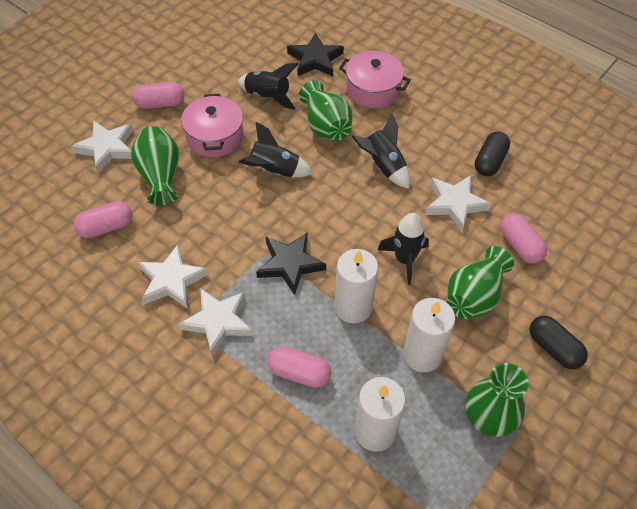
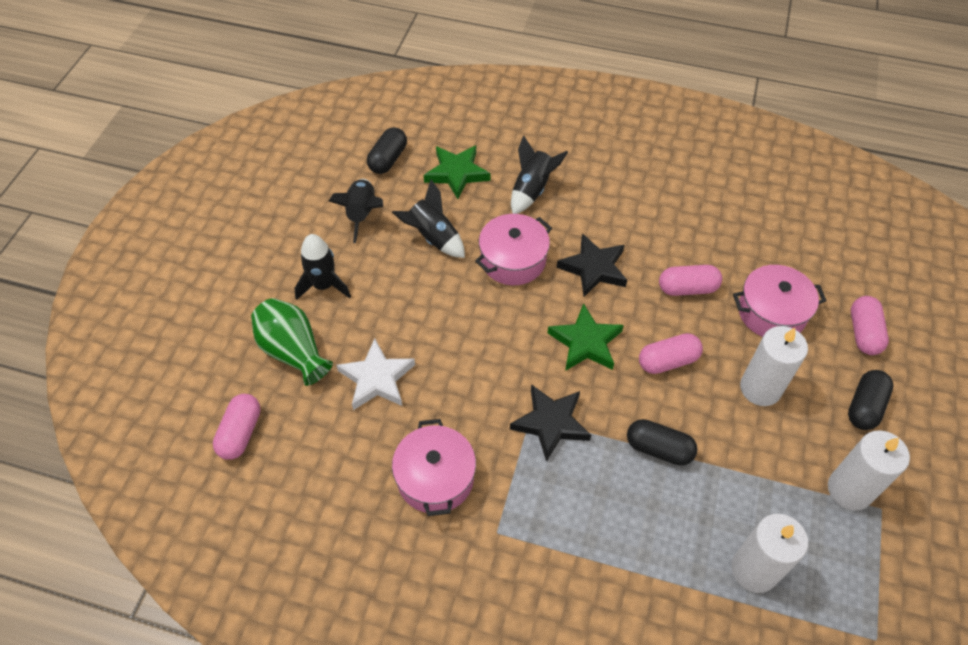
black capsule: [475,132,510,176] [529,316,588,369] = 2 -> [367,127,407,174] [627,419,697,466] [848,370,893,430] = 3
green star: none = 0 -> [424,145,490,199] [548,303,624,371] = 2
green vase: [131,126,179,206] [299,80,352,141] [447,246,514,319] [465,363,529,437] = 4 -> [251,298,333,386] = 1
pink pot: [181,94,243,157] [339,51,411,108] = 2 -> [392,419,476,516] [475,214,552,285] [733,265,826,337] = 3
white star: [71,121,133,173] [138,245,209,309] [179,288,253,356] [425,175,491,231] = 4 -> [336,338,415,410] = 1

